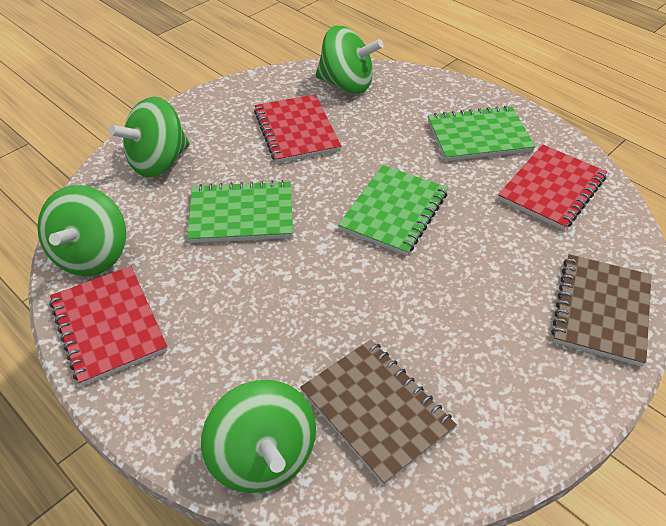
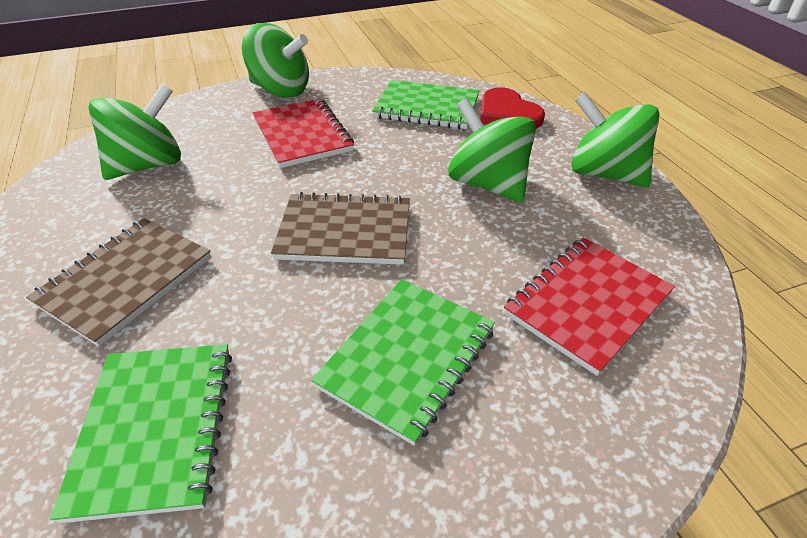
red heart: none = 0 -> [480,87,545,129] = 1
red notebook: [49,266,168,386] [254,94,341,163] [498,145,607,230] = 3 -> [253,98,354,168] [504,237,675,376] = 2

